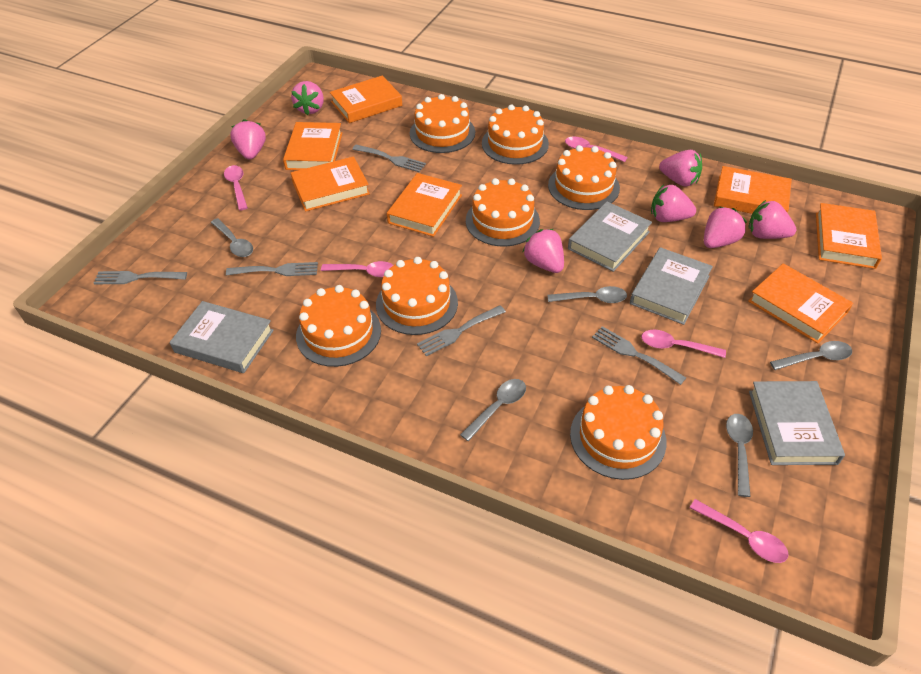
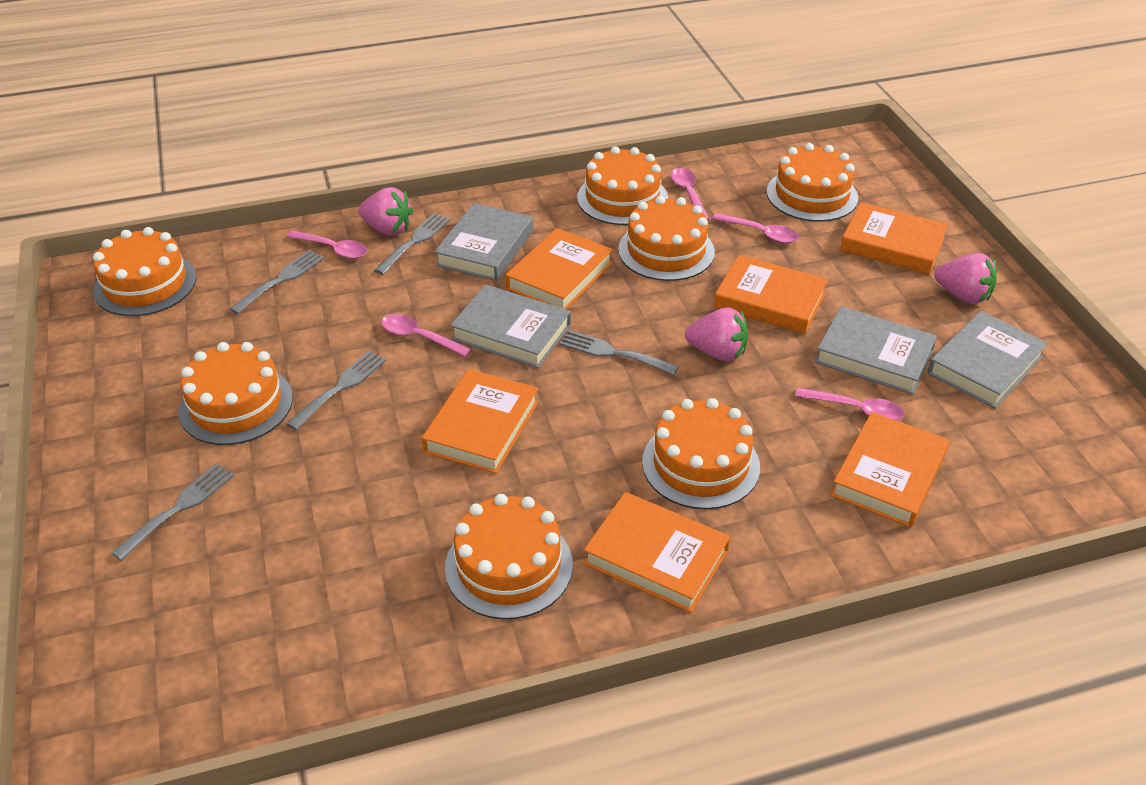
grey spoon: [211,218,253,257] [460,379,526,441] [548,286,627,303] [726,414,753,497] [770,341,852,370] = 5 -> none = 0
orange book: [283,122,342,170] [291,156,370,212] [330,76,402,123] [387,173,462,237] [714,166,792,214] [748,263,853,344] [816,203,882,269] = 7 -> [422,369,539,474] [505,228,613,309] [584,492,730,613] [714,255,828,334] [831,412,949,527] [840,202,948,274] = 6
pink strawberry: [230,119,266,160] [291,81,324,116] [523,229,564,273] [651,185,696,222] [659,150,702,187] [704,206,747,248] [749,200,797,239] = 7 -> [358,187,413,236] [685,307,748,362] [934,253,997,304] = 3

